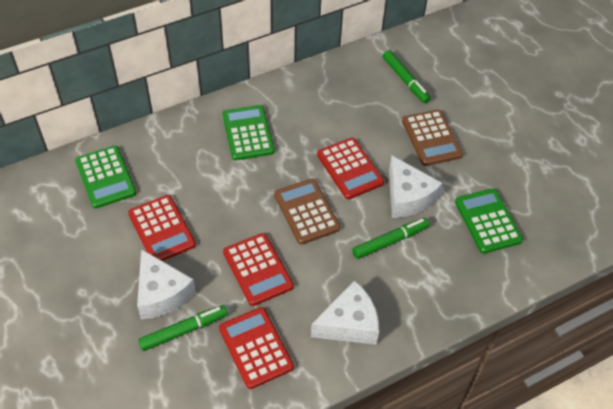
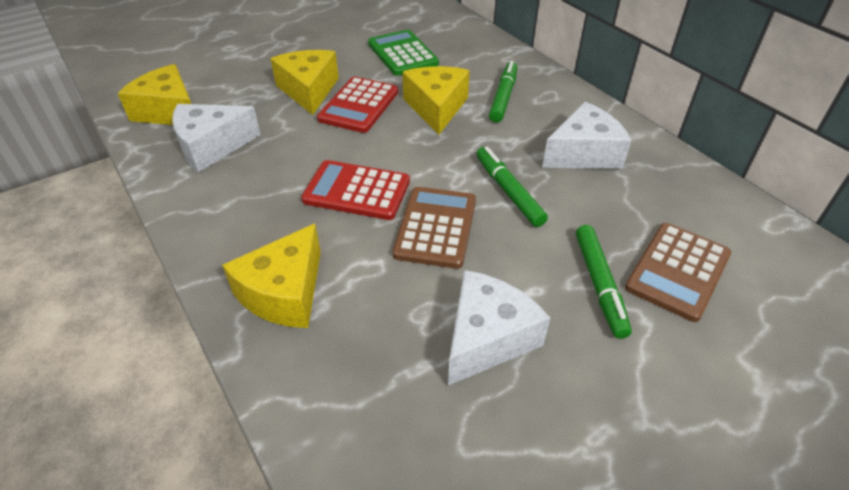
green calculator: [75,146,136,209] [222,105,275,160] [455,188,523,254] = 3 -> [368,30,439,76] = 1
red calculator: [128,195,196,261] [219,307,294,389] [223,233,294,306] [317,138,384,199] = 4 -> [301,160,410,220] [317,77,398,133] = 2
yellow cheese: none = 0 -> [118,64,191,125] [222,224,321,328] [270,50,339,115] [403,66,470,135] = 4

